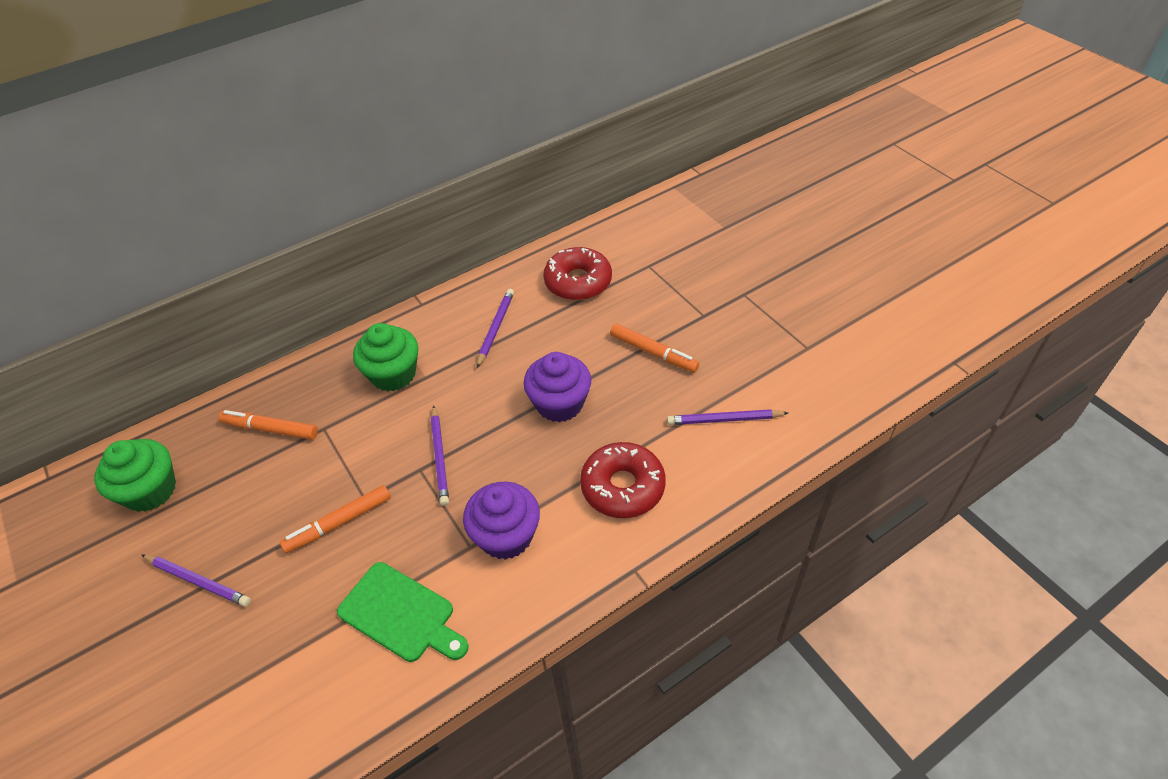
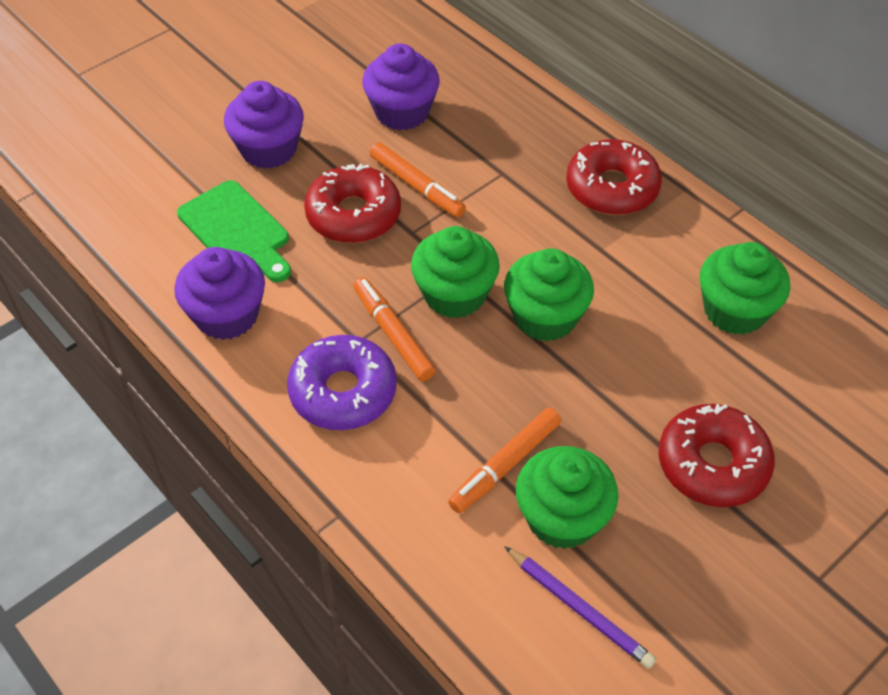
green cupcake: [94,439,176,512] [353,323,418,392] = 2 -> [411,226,500,318] [504,248,594,341] [516,446,618,549] [700,242,790,335] = 4
purple cupcake: [463,482,540,560] [524,352,591,422] = 2 -> [174,247,265,340] [224,81,304,169] [362,44,440,130] = 3
purple donut: none = 0 -> [287,335,397,430] = 1
purple pencil: [142,555,251,607] [431,405,449,506] [477,289,514,368] [667,409,788,425] = 4 -> [504,546,656,669] = 1
red donut: [543,247,612,300] [580,442,666,518] = 2 -> [304,164,401,243] [566,139,662,215] [658,404,775,507] = 3

